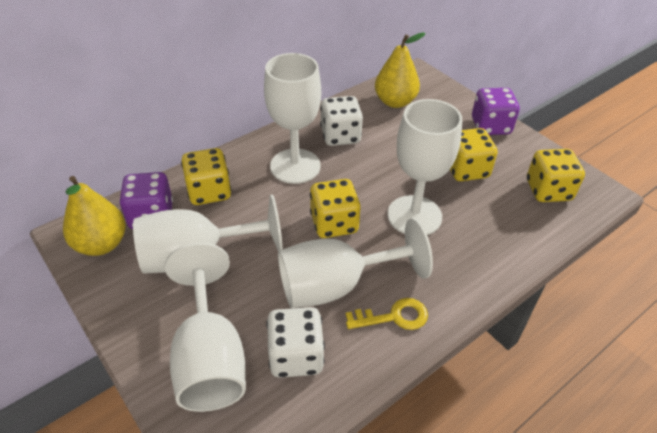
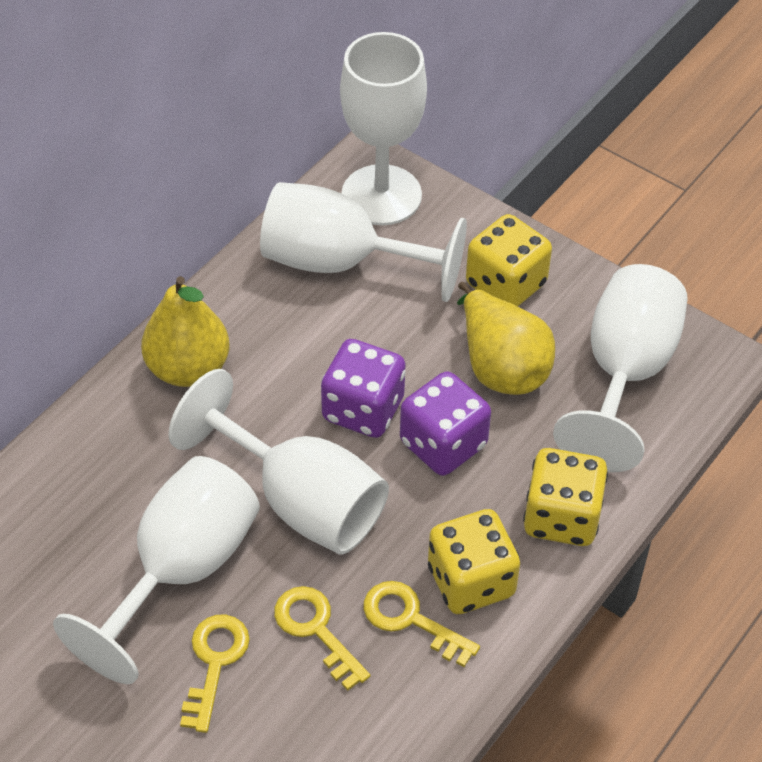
white dice: [266,307,325,378] [320,96,363,146] = 2 -> none = 0
yellow dice: [181,148,231,205] [310,179,361,238] [450,128,498,181] [527,149,585,202] = 4 -> [428,509,520,614] [466,214,552,306] [523,448,608,546] = 3
yellow key: [346,298,428,330] = 1 -> [180,614,250,733] [274,586,370,691] [363,581,480,667] = 3

